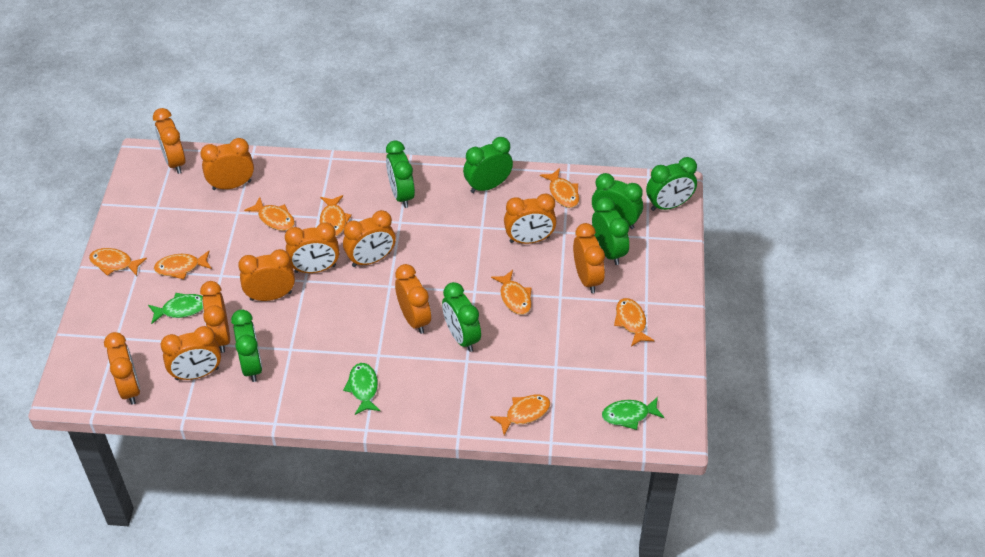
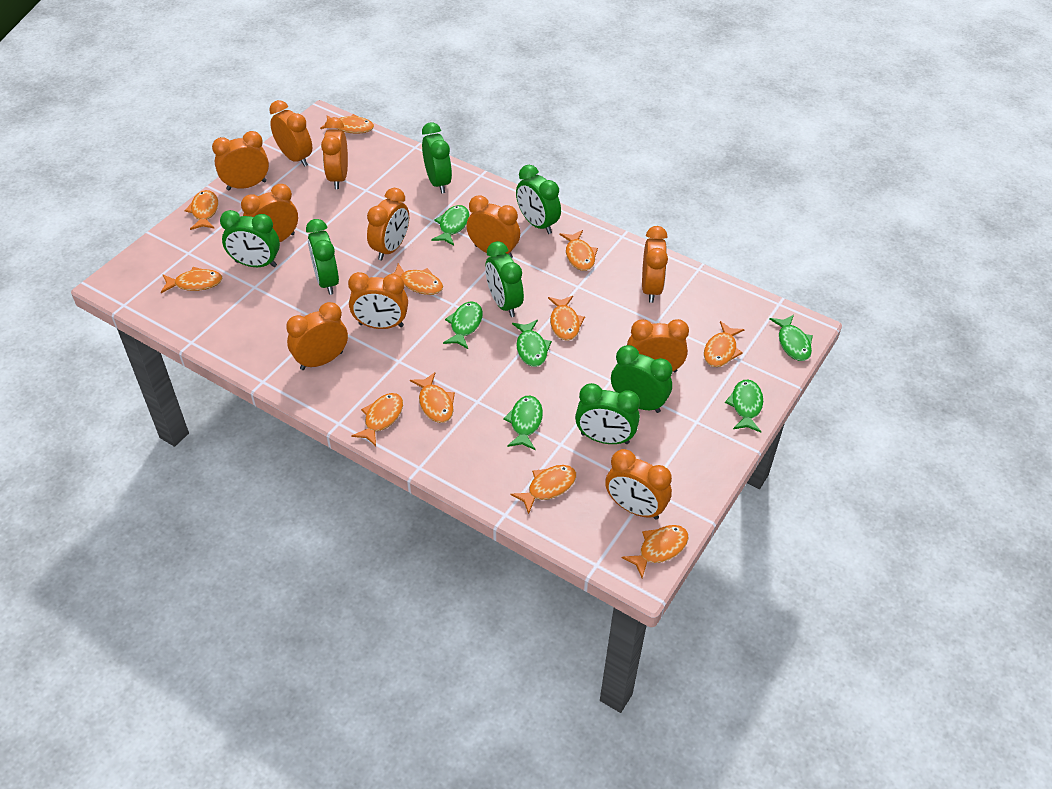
green fish: [148,293,203,324] [343,363,380,415] [602,397,665,430] = 3 -> [431,205,469,246] [443,302,483,349] [503,396,543,450] [512,320,552,367] [725,380,763,433] [770,315,813,361] = 6
orange fish: [89,248,147,276] [154,251,212,279] [244,197,295,231] [320,195,352,236] [490,395,550,435] [491,270,532,315] [540,168,579,208] [614,298,655,347] = 8 -> [161,267,222,293] [185,190,218,230] [320,114,374,134] [351,393,403,446] [392,263,443,295] [410,372,455,423] [510,465,576,514] [548,296,585,341] [560,230,598,271] [622,525,688,578] [704,321,745,367] = 11

